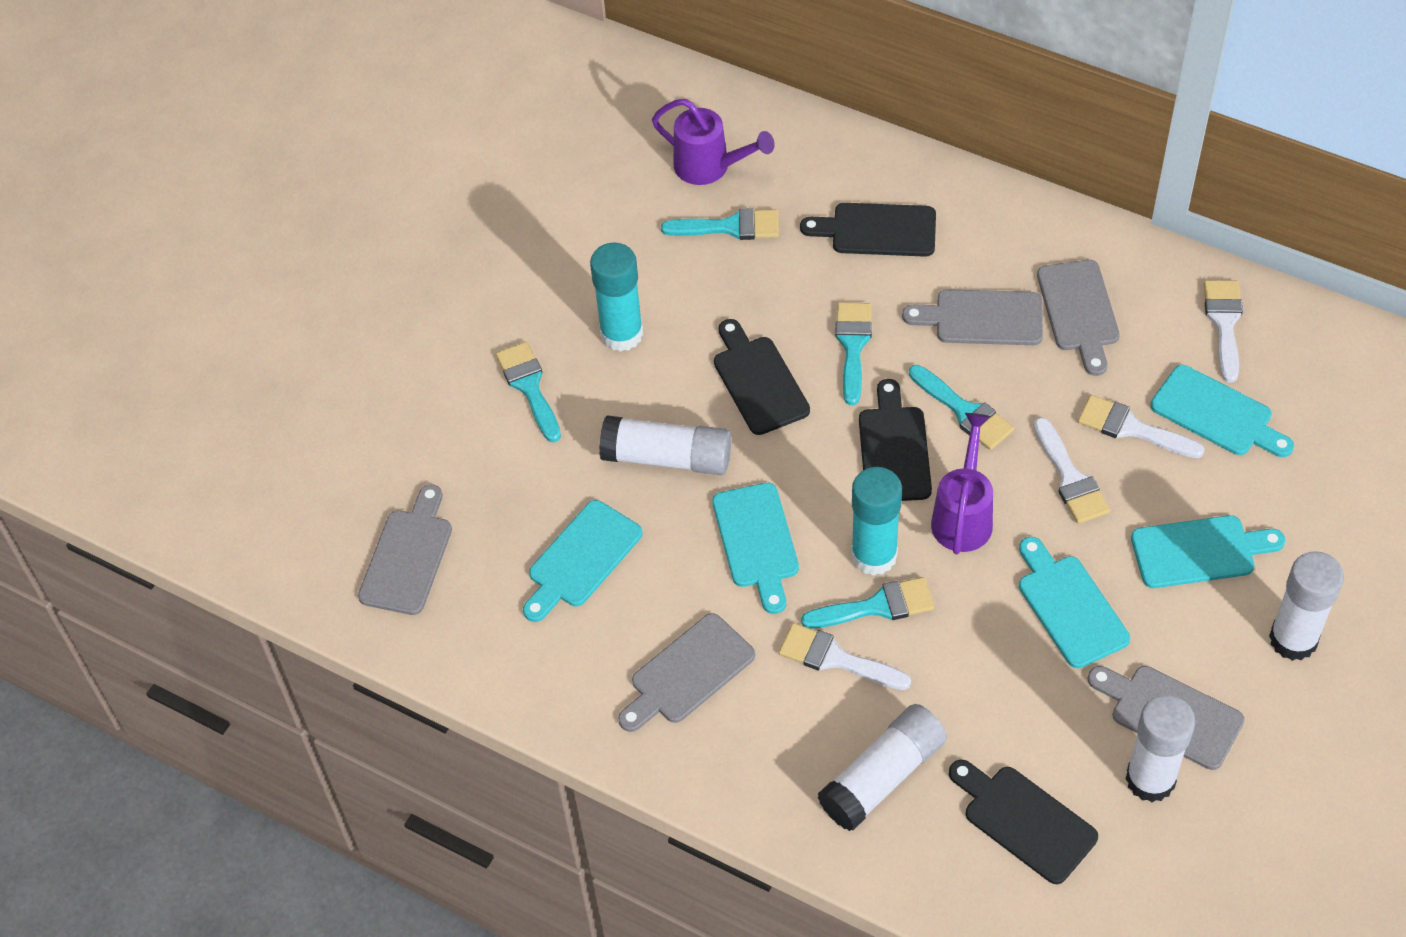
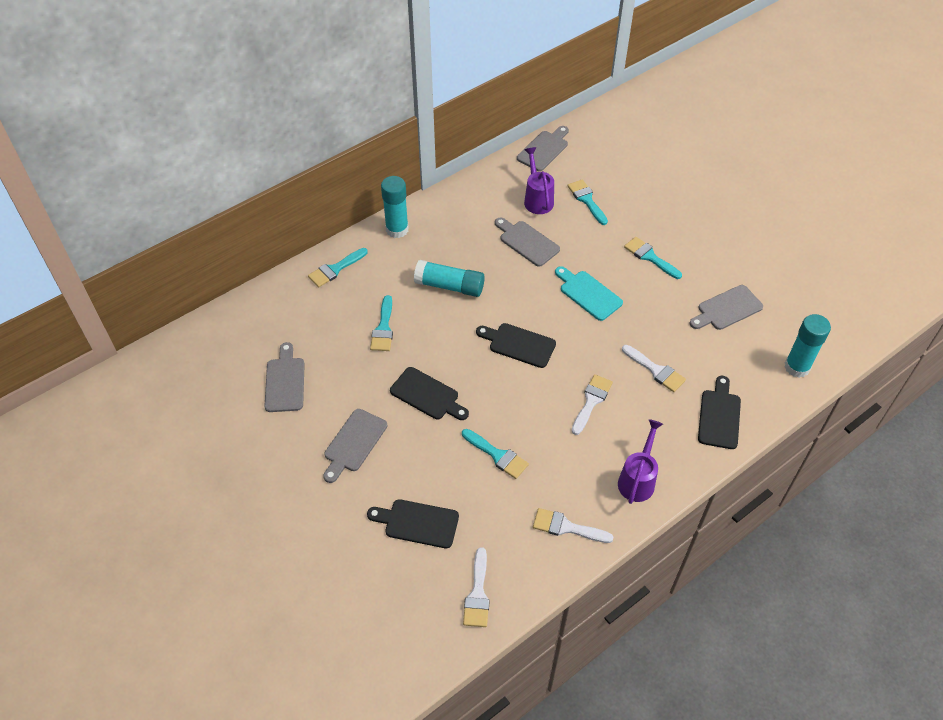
turquoise cutting board: [523,500,643,622] [712,483,799,614] [1019,537,1130,668] [1131,515,1285,588] [1150,365,1294,457] = 5 -> [555,266,623,321] = 1
turquoise glue stick: [590,242,644,352] [851,467,902,576] = 2 -> [381,176,409,238] [414,260,485,297] [784,314,831,378] = 3
white glue stick: [599,415,731,475] [817,704,947,831] [1126,695,1196,802] [1269,551,1344,661] = 4 -> none = 0

